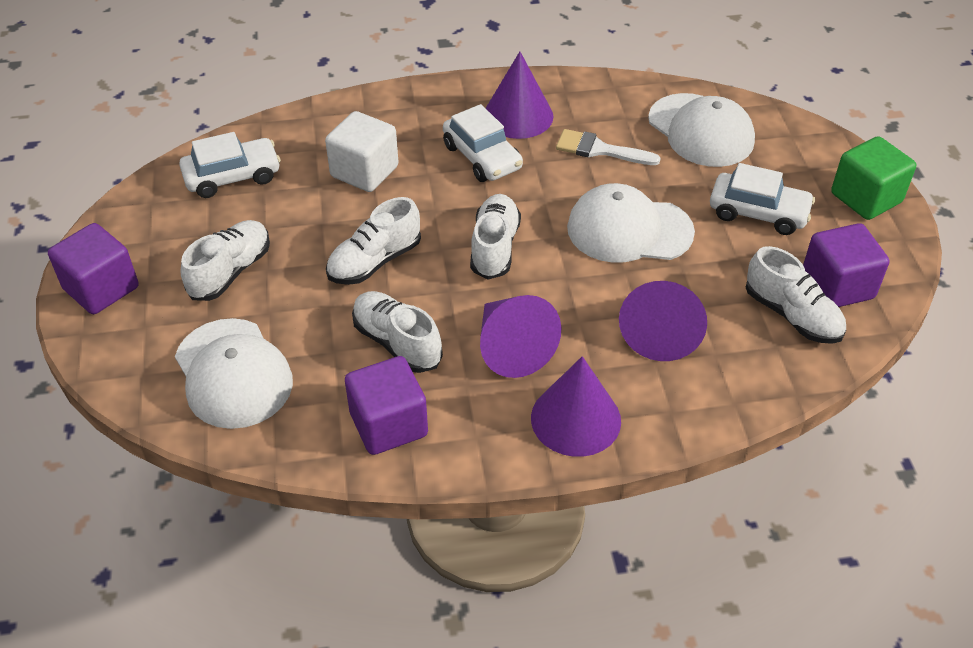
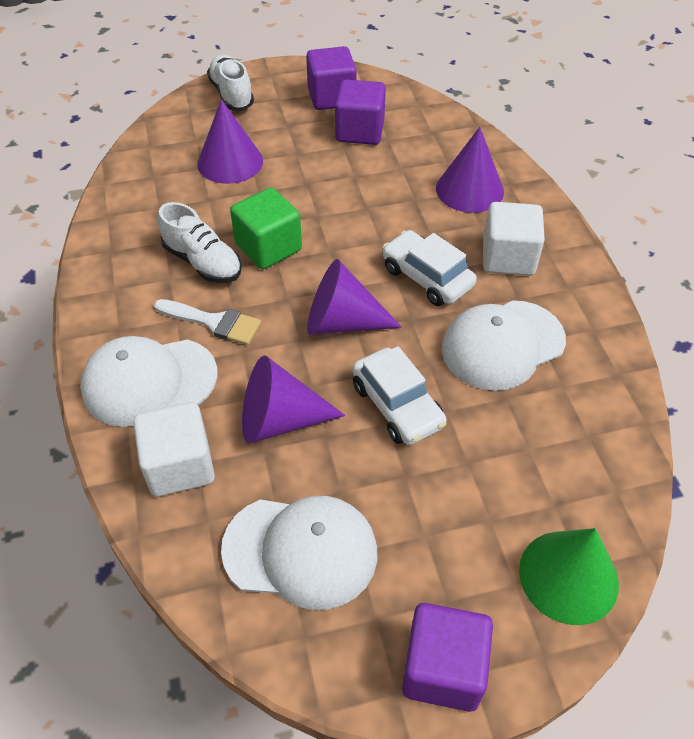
green cone: none = 0 -> [519,528,619,625] = 1
white car: [179,132,281,198] [443,104,523,182] [710,163,815,235] = 3 -> [352,346,447,445] [382,230,477,306] = 2
white cube: [325,111,399,192] = 1 -> [133,402,215,497] [483,202,545,276] = 2
white shoe: [180,220,270,301] [326,197,421,285] [352,291,443,373] [470,194,521,280] [746,246,846,344] = 5 -> [158,202,242,283] [207,55,254,111] = 2

